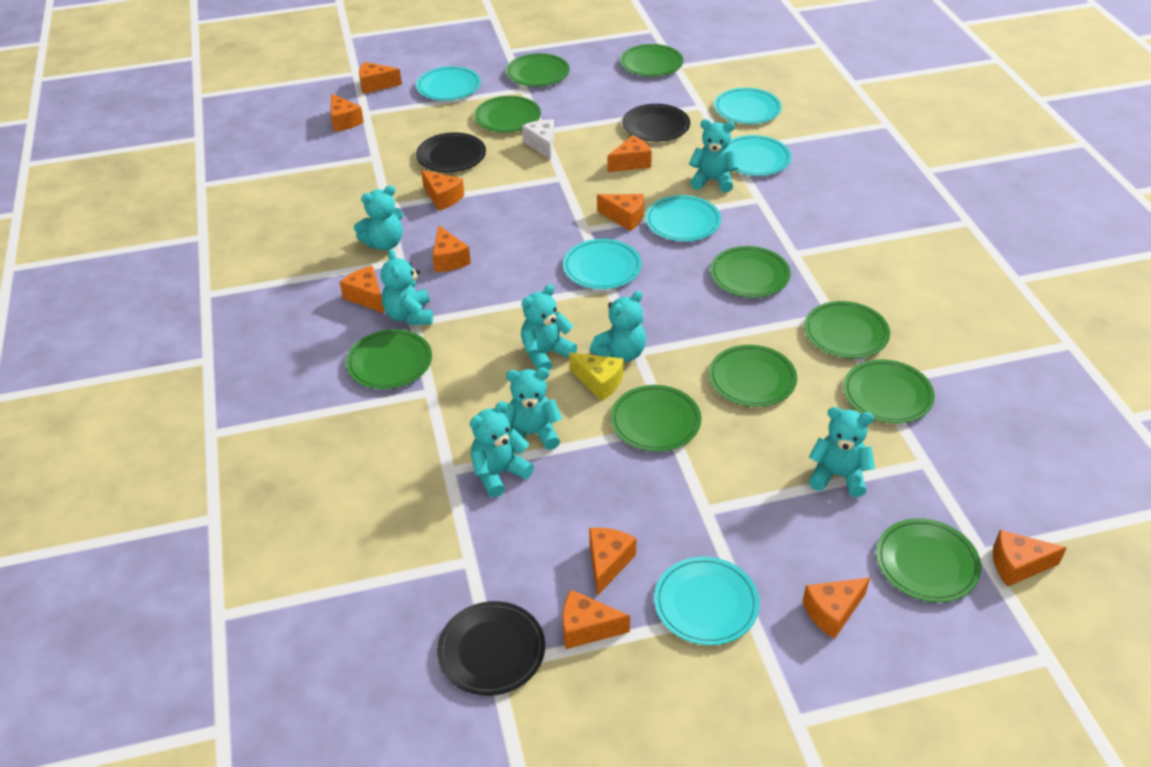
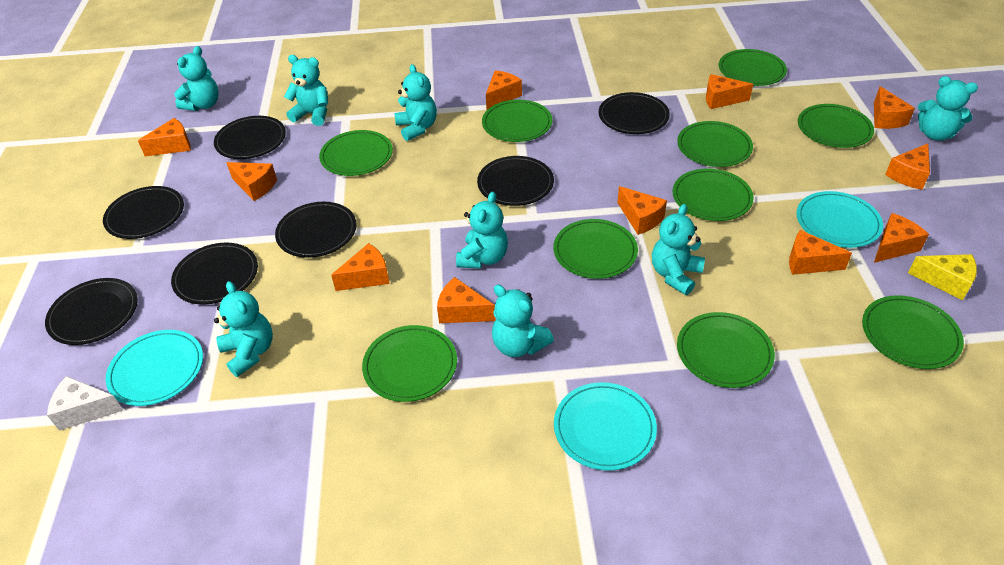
black plate: [416,132,486,173] [437,601,545,696] [622,104,690,141] = 3 -> [45,278,138,345] [103,186,184,239] [171,243,258,305] [214,116,286,159] [275,202,357,258] [477,156,554,206] [599,92,670,134] = 7
turquoise plate: [416,66,481,101] [563,239,642,289] [645,195,721,242] [654,557,760,645] [714,88,782,124] [727,135,791,176] = 6 -> [106,330,203,406] [554,382,657,471] [796,191,883,248] = 3

